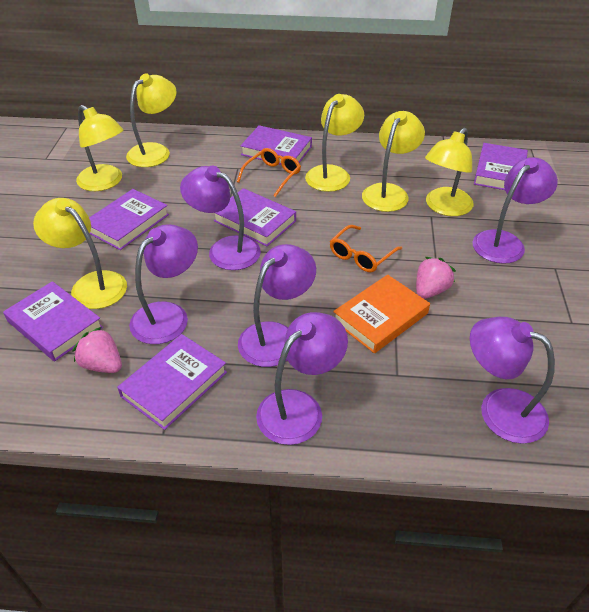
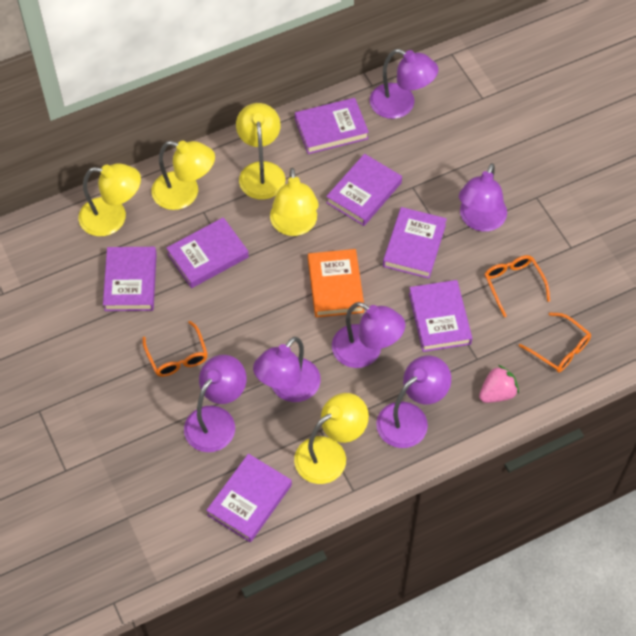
orange glasses: [237,148,301,197] [330,225,402,272] = 2 -> [142,321,208,377] [484,255,550,317] [519,312,591,372] = 3
pink strawberry: [72,327,122,373] [416,257,456,299] = 2 -> [479,365,519,403] = 1
purple book: [3,281,103,362] [89,189,169,250] [117,334,227,430] [214,188,296,246] [240,125,312,165] [474,143,528,190] = 6 -> [103,247,157,311] [166,217,249,288] [206,454,292,542] [295,98,369,154] [326,154,402,226] [383,207,447,279] [409,280,472,352] = 7
yellow lamp: [33,198,127,309] [76,105,123,191] [126,73,177,167] [305,94,364,192] [362,111,425,212] [425,128,474,216] = 6 -> [78,163,141,236] [152,141,215,210] [236,103,285,200] [270,168,319,236] [294,393,369,484] = 5

